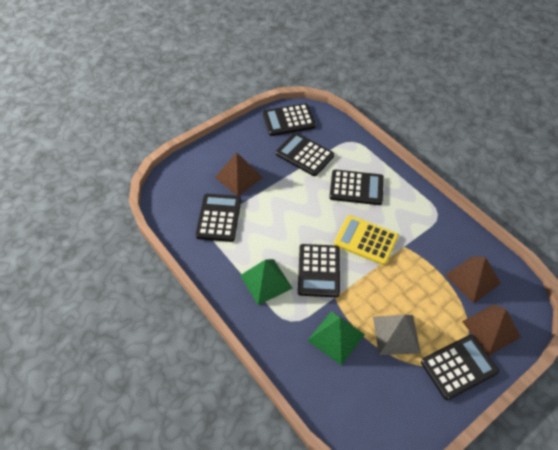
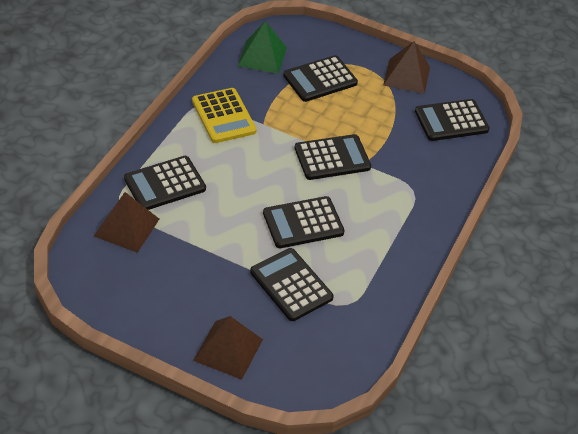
green pyramid: [240,259,292,305] [307,311,365,365] = 2 -> [238,21,287,74] = 1
grey pyramid: [373,315,421,355] = 1 -> none = 0

